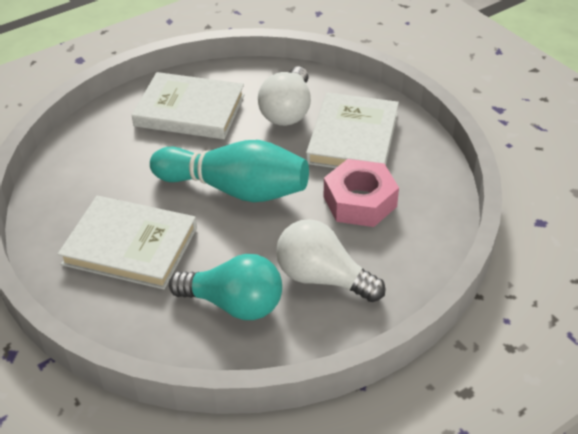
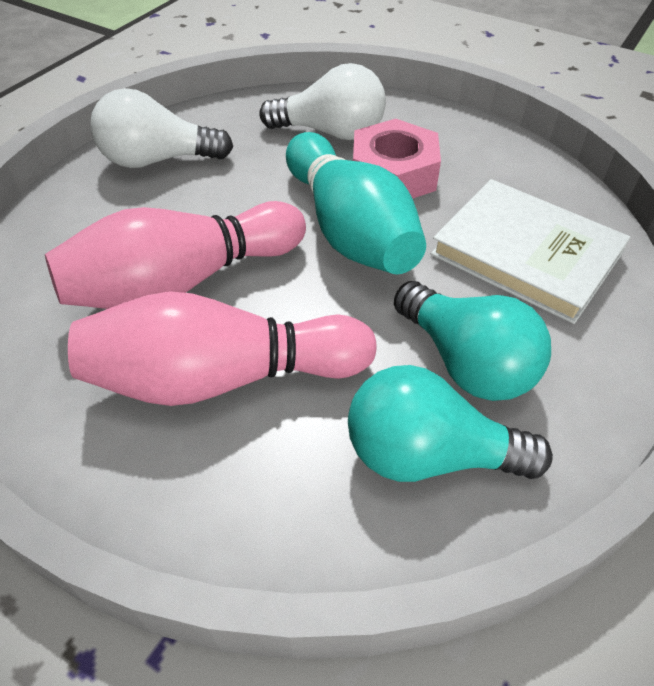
pink bowling pin: none = 0 -> [45,201,306,309] [68,291,376,406] = 2
turquoise light bulb: [169,254,282,320] = 1 -> [348,365,553,482] [394,281,551,401] = 2
white book: [58,196,197,289] [132,72,245,139] [306,92,399,168] = 3 -> [431,179,630,324] = 1

